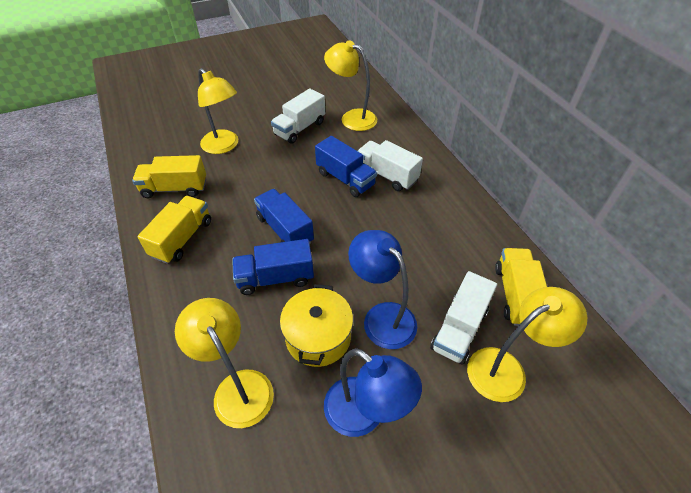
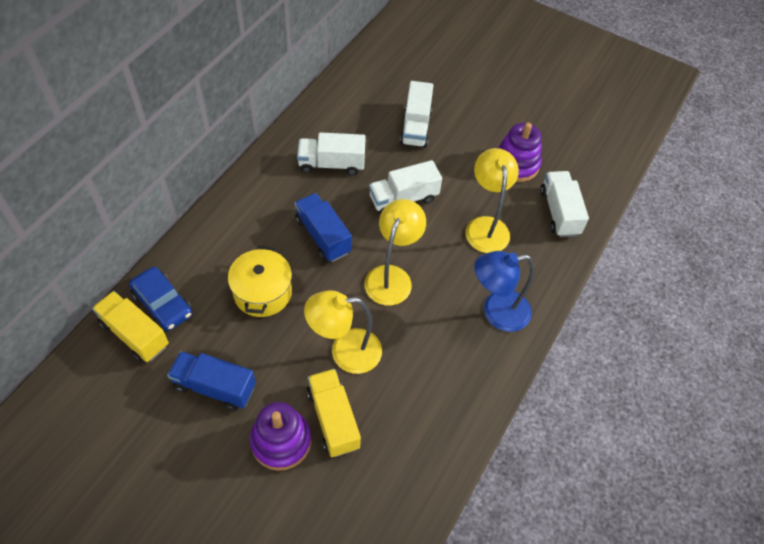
blue car: none = 0 -> [129,267,193,331] = 1
blue lamp: [324,348,422,437] [348,230,417,349] = 2 -> [475,251,534,332] = 1
blue truck: [232,239,314,295] [254,189,314,244] [315,136,377,197] = 3 -> [167,351,256,410] [295,193,352,262] = 2
purple stacking toy: none = 0 -> [250,402,311,471] [498,123,542,182] = 2
white truck: [271,89,325,144] [358,140,423,191] [430,271,497,365] = 3 -> [297,132,366,176] [369,160,442,215] [400,81,433,148] [540,171,589,237] = 4
yellow lamp: [175,298,274,428] [198,68,238,154] [324,40,377,131] [467,287,587,402] = 4 -> [304,290,382,374] [364,199,426,305] [465,148,519,253] = 3
yellow truck: [132,155,206,198] [137,196,211,264] [495,248,547,326] = 3 -> [92,291,169,362] [307,369,361,457] = 2

